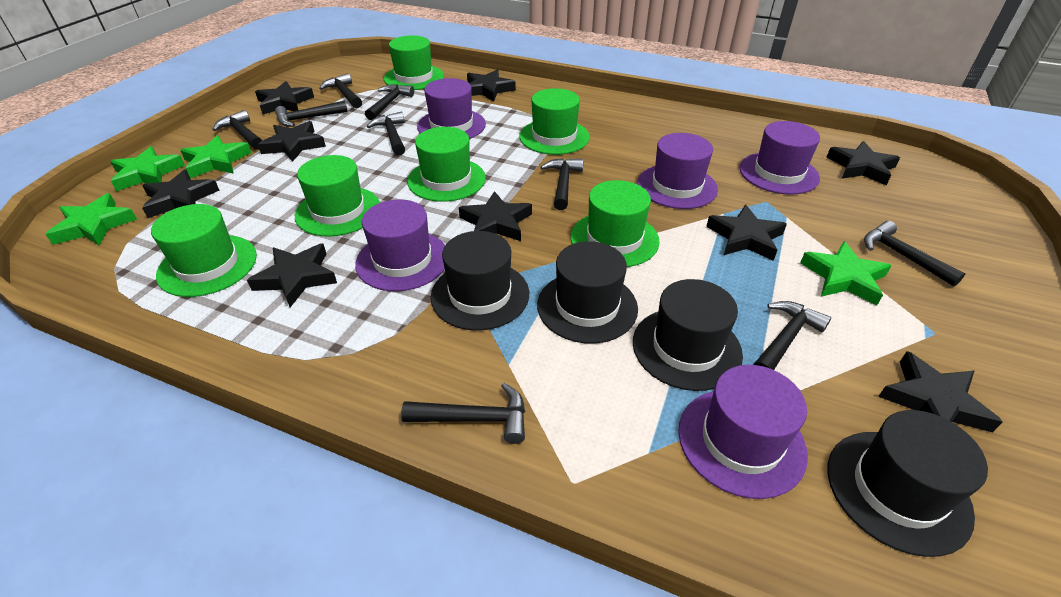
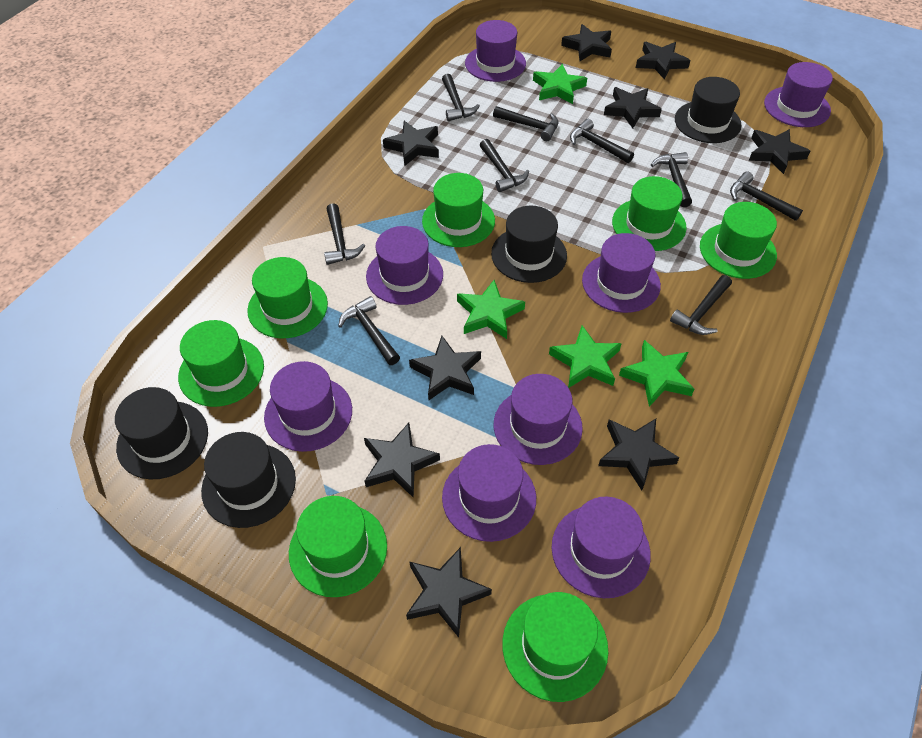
green hat: [151,204,257,297] [295,155,380,237] [384,35,444,90] [407,127,486,202] [519,88,590,155] [570,180,660,267] = 6 -> [178,320,264,407] [247,257,328,338] [289,496,387,597] [422,173,495,247] [502,592,608,702] [612,176,687,251] [700,202,777,279] = 7
purple hat: [355,199,445,291] [417,78,486,139] [637,133,718,209] [678,365,808,499] [739,121,820,195] = 5 -> [264,361,352,452] [366,226,443,305] [442,444,536,542] [465,20,526,82] [494,374,583,465] [552,497,651,598] [582,233,661,313] [764,62,833,127] = 8

